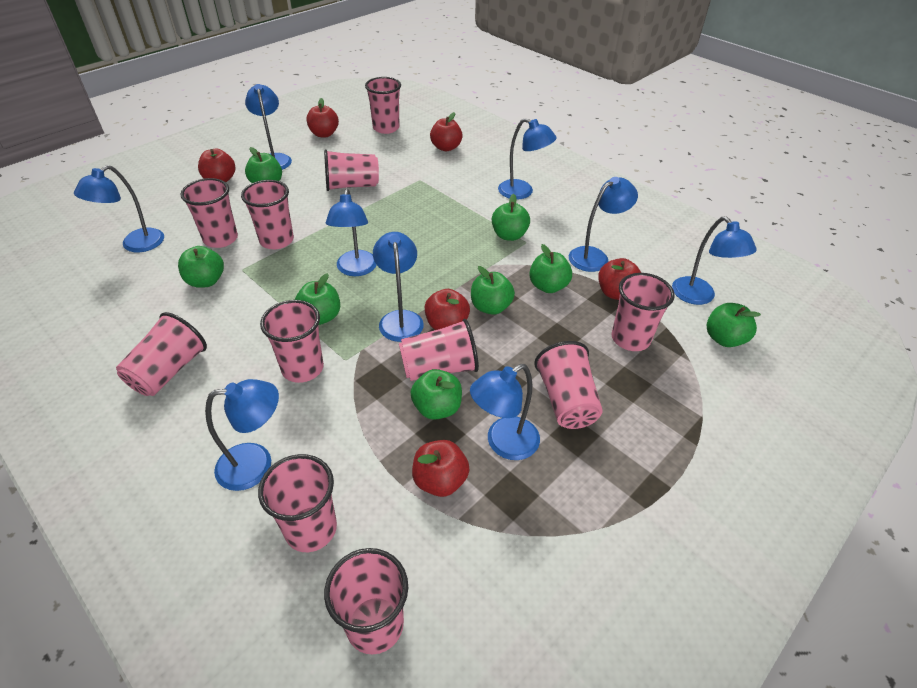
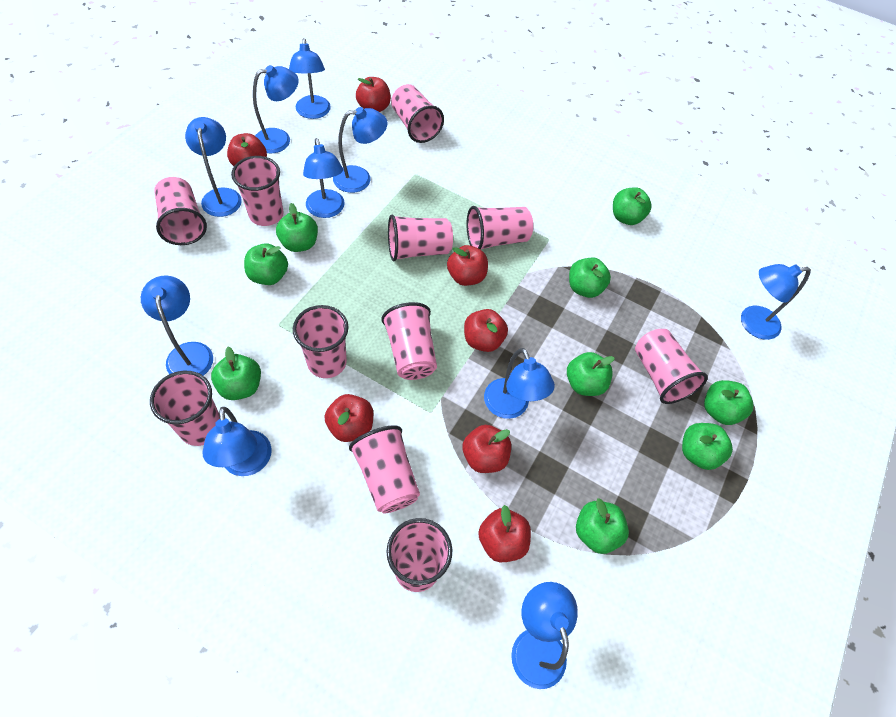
blue lamp: [74,165,164,252] [205,379,279,491] [245,84,292,170] [326,189,376,276] [373,232,424,342] [470,364,540,460] [498,118,557,199] [569,177,638,272] [672,216,757,305] = 9 -> [141,276,213,376] [185,117,242,217] [203,407,272,476] [253,65,299,153] [289,38,331,119] [303,138,345,218] [333,107,388,193] [484,348,555,419] [511,582,578,689] [741,264,811,340] = 10
green apple: [178,246,224,288] [245,147,282,183] [295,273,340,325] [410,369,462,420] [471,266,515,315] [492,194,530,241] [529,244,572,293] [706,303,761,347] = 8 -> [211,347,261,400] [244,243,288,285] [276,203,318,252] [567,352,615,396] [569,258,611,298] [576,498,629,554] [613,187,652,225] [682,423,733,470] [704,380,753,425] = 9
red apple: [198,149,235,182] [307,98,339,137] [412,440,470,497] [425,289,470,330] [430,112,463,151] [598,258,641,300] = 6 -> [227,133,267,166] [325,394,373,442] [356,77,391,112] [447,245,488,286] [463,425,511,473] [464,309,508,352] [478,505,531,562] = 7

